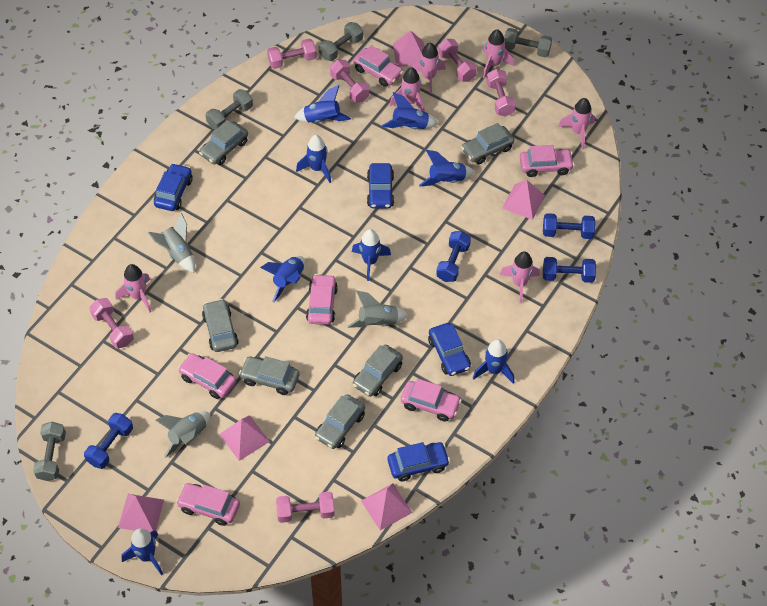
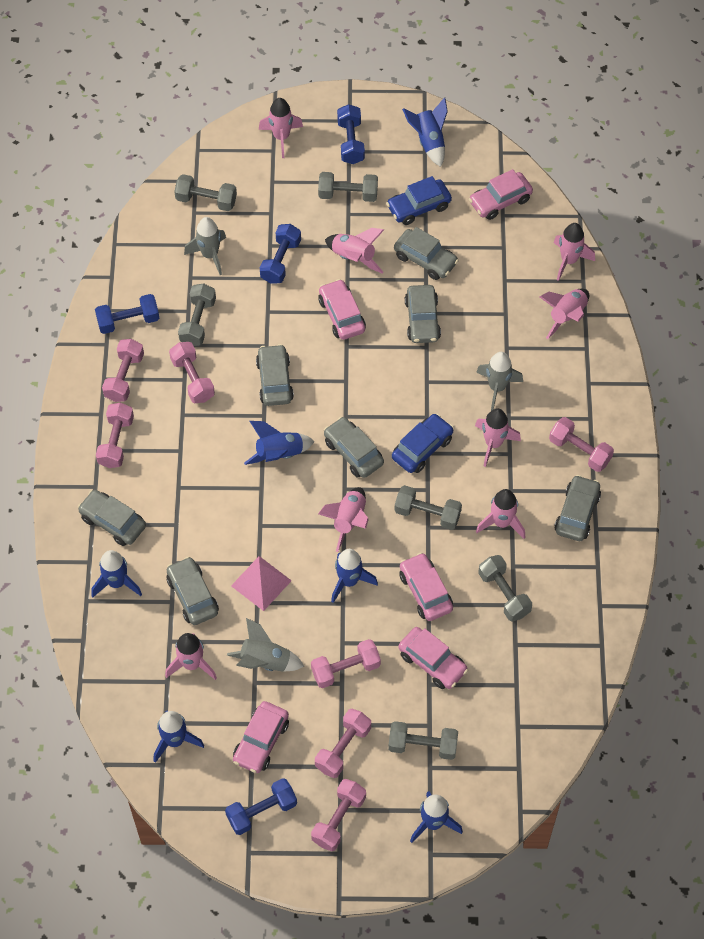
blue car: [154,163,193,211] [367,163,394,208] [388,442,450,481] [428,323,471,376] = 4 -> [386,176,452,225] [392,413,454,473] = 2
blue rocket: [122,528,163,575] [260,256,305,302] [294,85,351,123] [296,135,331,183] [352,229,391,281] [382,92,439,129] [419,150,475,186] [473,339,514,384] = 8 -> [91,550,142,598] [154,710,204,763] [244,421,315,465] [331,549,378,603] [402,97,448,167] [410,791,463,843] = 6
grey car: [199,120,248,165] [202,299,239,352] [239,356,300,395] [315,394,365,449] [353,345,403,397] [461,123,514,164] = 6 -> [78,490,146,546] [167,557,219,625] [256,344,294,406] [324,417,384,478] [394,227,459,280] [405,285,441,343] [554,475,601,541] = 7
grey dumbbell: [33,422,66,481] [206,89,253,130] [319,22,363,61] [504,28,552,58] = 4 -> [174,174,237,211] [178,283,216,346] [318,172,378,202] [388,721,458,760] [394,485,462,530] [478,555,532,621] = 6
pink car: [176,483,240,526] [178,353,236,399] [306,274,338,325] [353,45,403,87] [401,379,462,422] [520,145,574,177] = 6 -> [233,701,289,773] [318,279,366,340] [398,627,468,689] [399,552,453,621] [469,169,533,220] = 5
pink dumbbell: [89,298,134,349] [267,39,317,69] [276,492,335,523] [330,60,369,103] [438,39,477,82] [486,69,516,117] = 6 -> [96,403,134,468] [102,339,144,402] [169,342,215,403] [311,639,381,688] [311,779,366,851] [315,708,371,778] [549,417,614,472] = 7
pink pyramid: [118,494,164,532] [219,415,270,461] [361,483,412,530] [393,31,424,67] [502,180,545,220] = 5 -> [231,556,292,611] = 1
pink rocket: [115,264,152,312] [390,68,425,112] [410,43,446,94] [483,29,514,78] [500,251,540,303] [558,98,595,149] = 6 -> [165,633,217,680] [259,98,303,158] [318,487,369,552] [325,228,384,273] [475,408,521,467] [476,489,525,539] [540,289,589,339] [554,223,595,281] = 8

